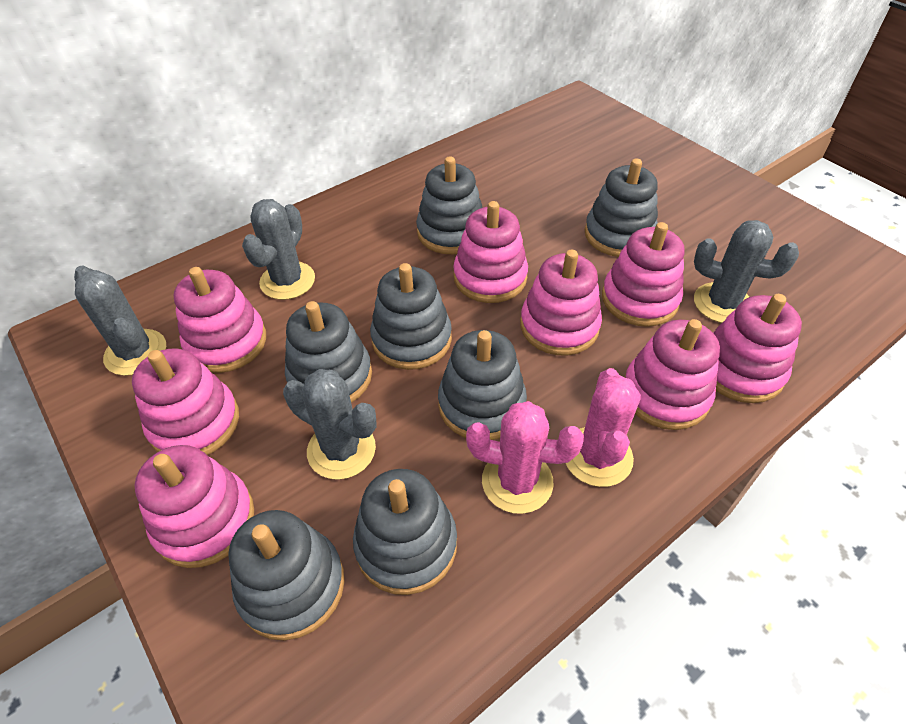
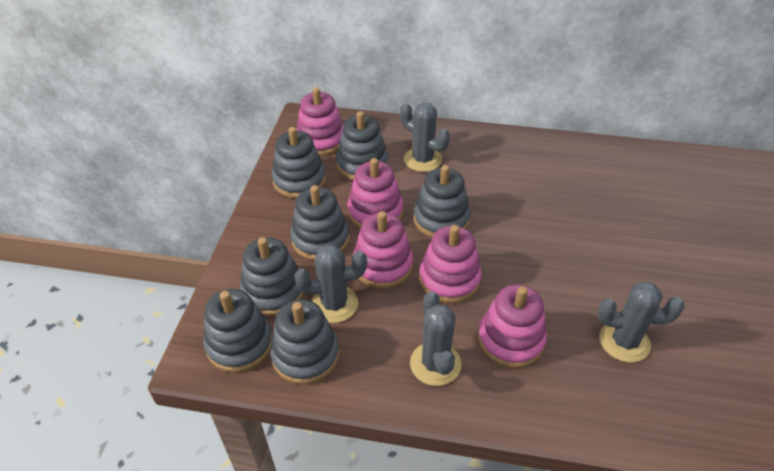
pink cactus: [466,401,584,514] [566,368,641,487] = 2 -> none = 0
pink stacking toy: [132,348,239,455] [135,445,254,568] [174,267,266,373] [453,201,528,303] [520,250,602,355] [602,222,685,327] [625,319,720,430] [713,294,802,403] = 8 -> [296,87,343,156] [347,158,404,229] [353,211,413,289] [419,225,482,303] [478,284,547,368] = 5

